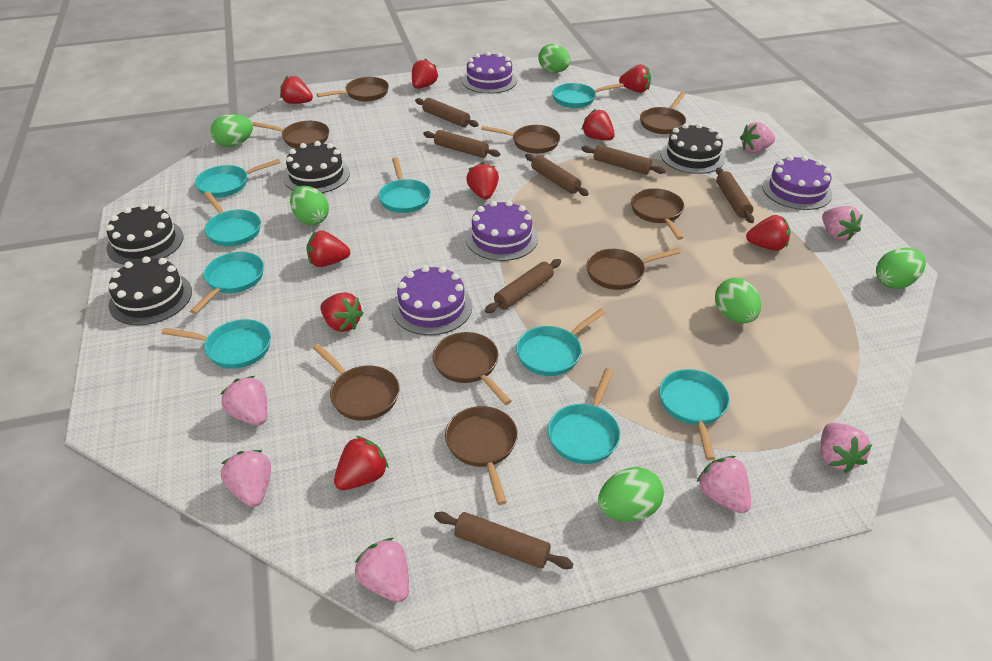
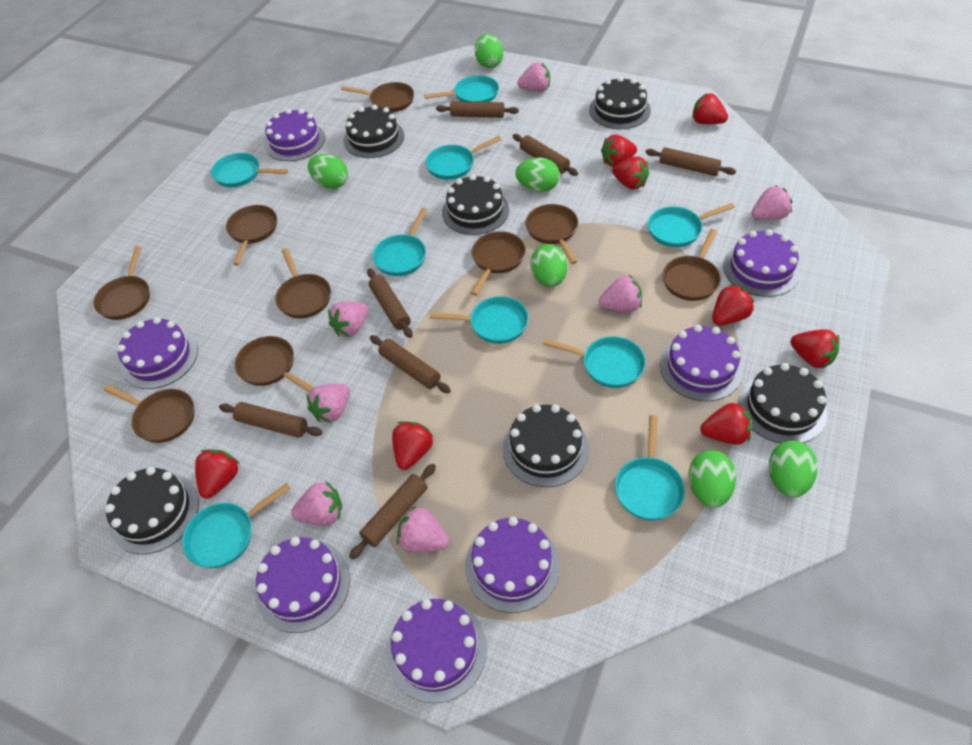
black cake: [106,204,184,265] [108,256,192,325] [283,141,350,193] [661,123,725,174] = 4 -> [105,467,199,554] [343,105,404,158] [442,174,509,235] [503,404,589,487] [589,76,651,129] [738,363,827,444] = 6
purple cake: [392,265,472,335] [462,52,517,94] [466,200,538,261] [762,155,832,210] = 4 -> [117,317,198,389] [255,537,350,633] [265,109,325,161] [386,599,487,703] [465,517,560,613] [660,325,743,401] [723,229,800,297] = 7
red strawberry: [280,76,313,104] [306,231,350,267] [320,292,364,332] [334,436,389,490] [412,59,439,89] [466,162,499,200] [582,109,615,140] [619,64,651,93] [746,215,790,251] = 9 -> [195,450,240,499] [392,421,433,470] [601,135,637,167] [612,156,649,190] [692,93,728,124] [700,402,752,445] [712,284,754,325] [790,329,840,368] = 8

